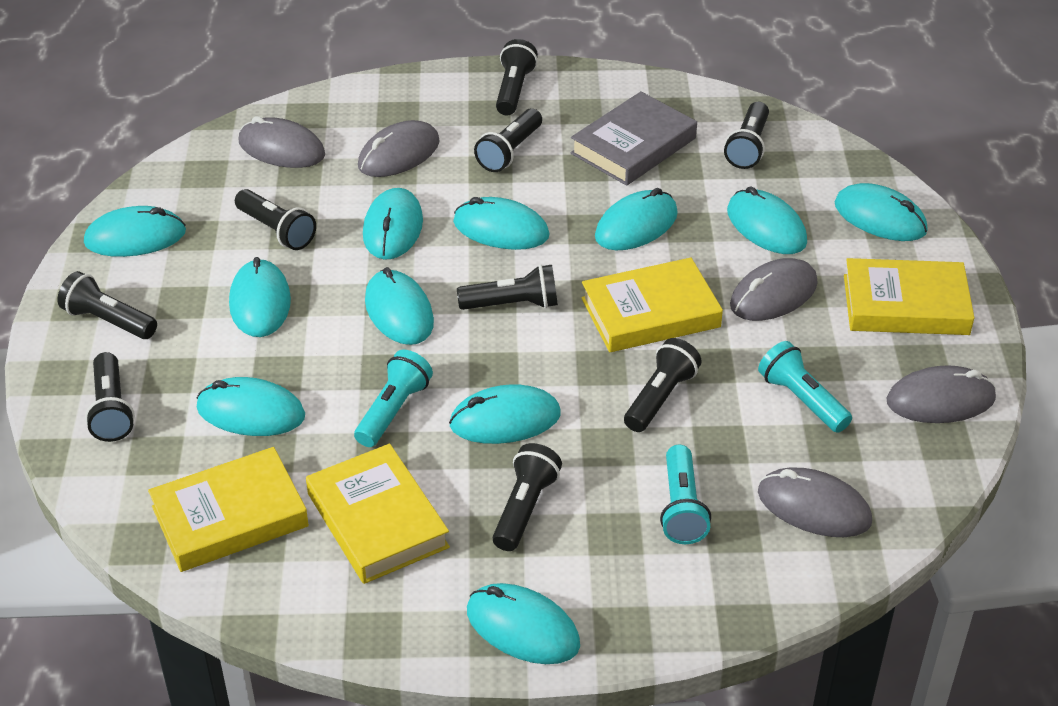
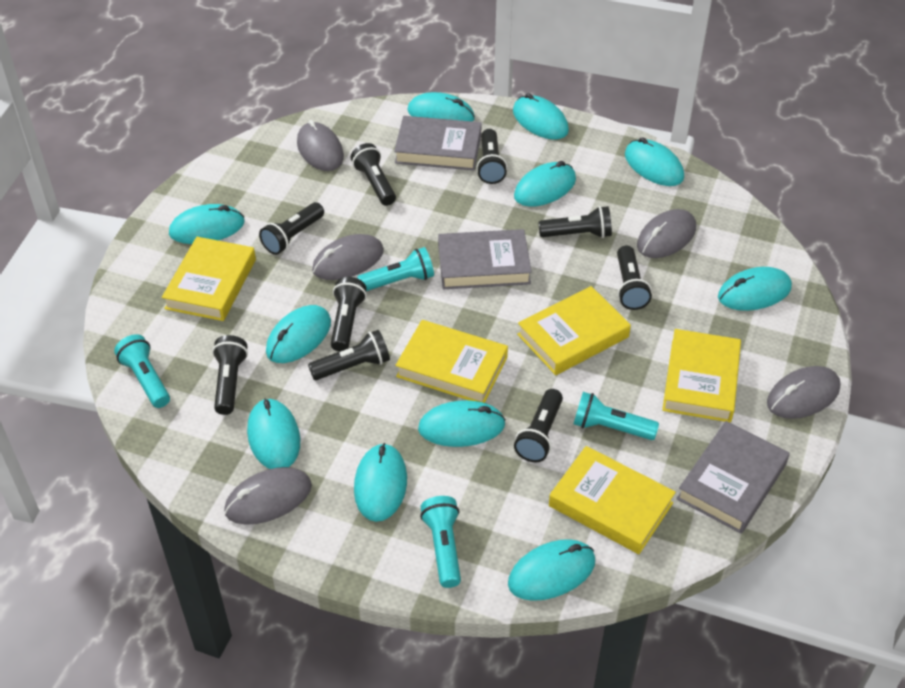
grey book: [571,91,697,186] = 1 -> [394,116,481,170] [438,229,532,289] [676,421,790,534] = 3
turquoise flashlight: [354,350,433,447] [660,445,711,544] [758,341,852,433] = 3 -> [114,334,170,408] [357,247,434,291] [420,496,461,588] [573,392,659,440] = 4
yellow book: [148,447,309,572] [306,444,450,584] [581,258,723,352] [844,258,974,335] = 4 -> [162,237,256,321] [395,320,508,403] [517,286,631,375] [549,446,676,554] [662,329,741,422] = 5

